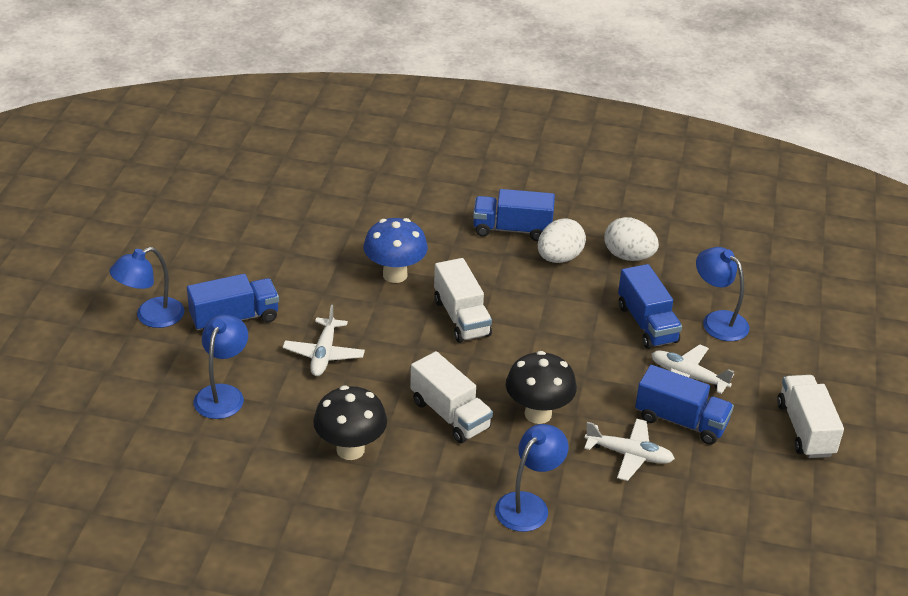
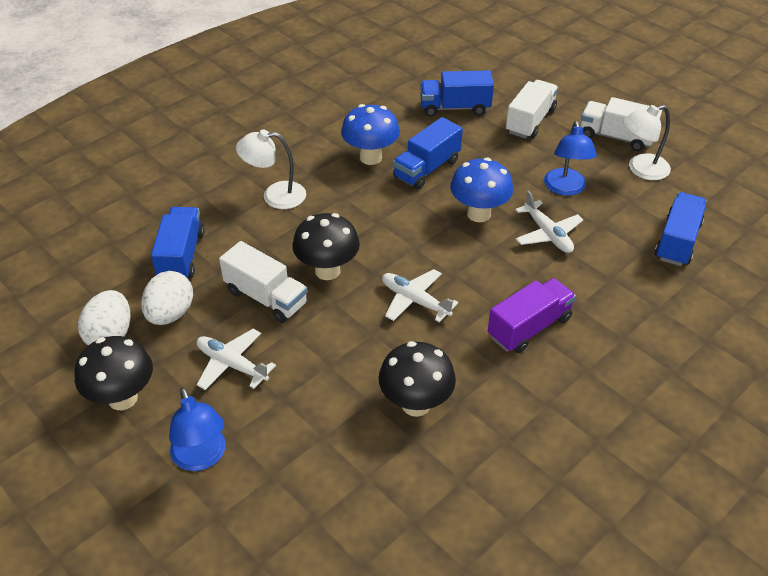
black mushroom: [313,386,387,460] [506,351,577,424] = 2 -> [74,336,153,410] [292,213,360,280] [379,341,456,417] = 3
blue lamp: [109,247,185,328] [194,315,248,419] [495,424,568,532] [696,247,750,341] = 4 -> [169,387,226,471] [544,121,597,196] = 2
blue mushroom: [364,218,428,283] = 1 -> [341,104,400,165] [450,158,513,222] = 2
purple truck: none = 0 -> [488,278,576,353] = 1
white lamp: none = 0 -> [236,130,306,209] [623,105,671,180] = 2

